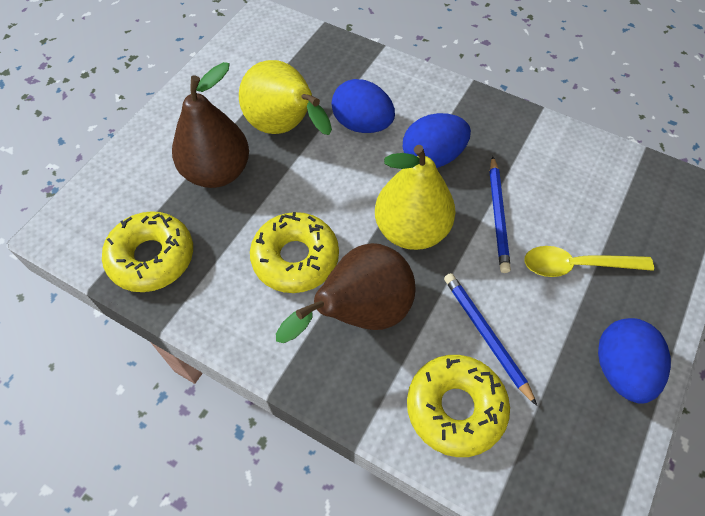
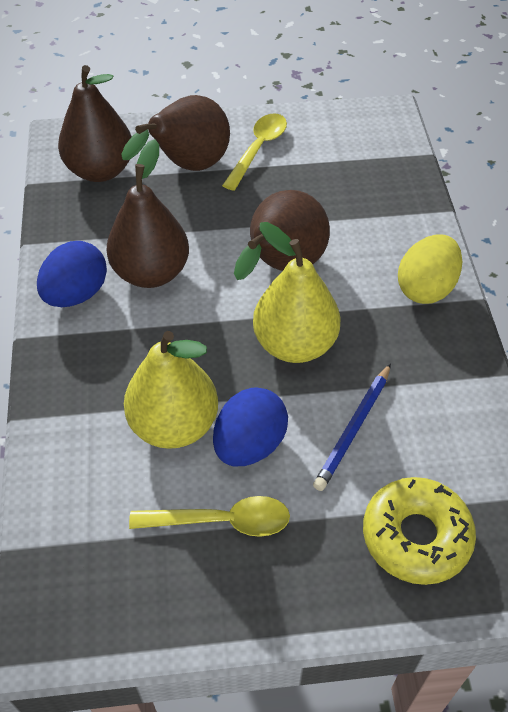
blue egg: [331,79,395,133] [403,113,471,168] [598,318,671,404] = 3 -> [37,241,107,307] [213,387,288,466] = 2
blue pencil: [444,273,537,406] [490,156,511,273] = 2 -> [313,363,391,491] = 1
brown pear: [172,62,249,188] [276,243,416,343] = 2 -> [58,65,132,182] [107,139,189,288] [121,95,230,171] [234,190,330,280] = 4
yellow donut: [102,211,193,292] [250,212,339,293] [407,355,510,457] = 3 -> [363,477,476,585] = 1
yellow egg: none = 0 -> [398,234,462,304] = 1
yellow spoon: [524,246,654,277] = 1 -> [129,496,290,537] [222,113,287,191] = 2

